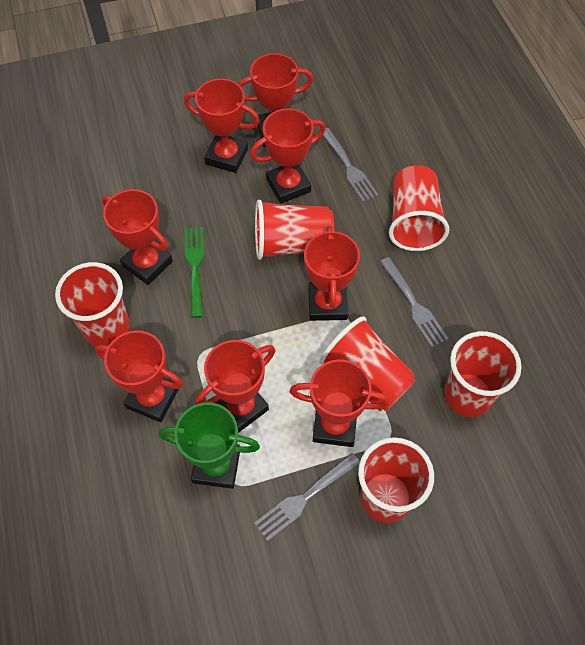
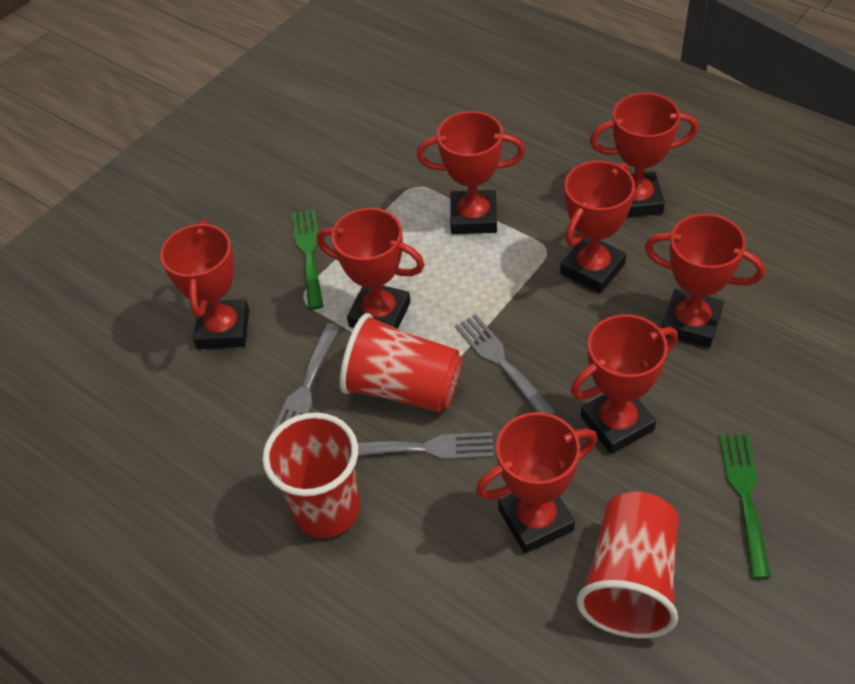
green fork: [184,227,204,318] = 1 -> [292,209,324,310] [719,434,771,579] = 2
green trophy: [158,403,260,489] = 1 -> none = 0
red cup: [55,262,130,346] [255,200,334,260] [320,316,415,411] [358,437,434,523] [389,165,449,251] [444,331,521,417] = 6 -> [262,412,360,538] [340,313,462,413] [576,492,679,638] = 3

